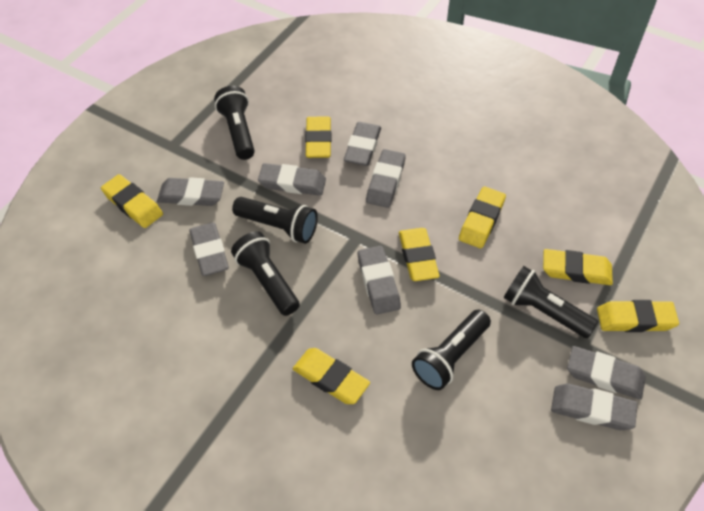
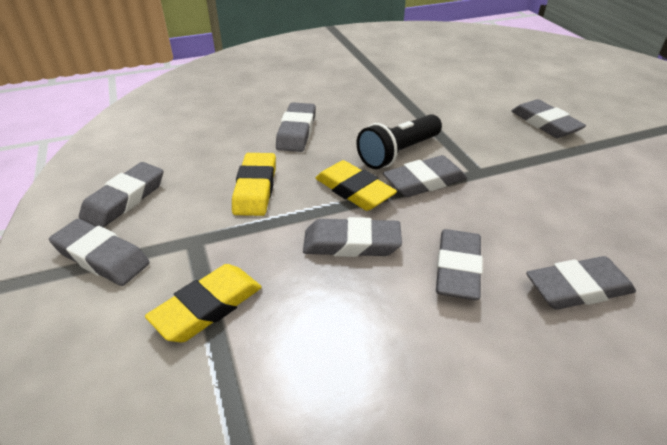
black flashlight: [214,86,255,160] [231,231,300,316] [232,197,318,244] [412,310,491,390] [504,266,598,338] = 5 -> [356,114,442,169] = 1
yellow eraser: [101,174,163,228] [293,348,370,404] [305,117,331,158] [399,228,440,281] [459,187,506,248] [543,249,613,285] [597,300,679,332] = 7 -> [145,264,262,342] [232,153,276,216] [315,160,397,211] = 3

